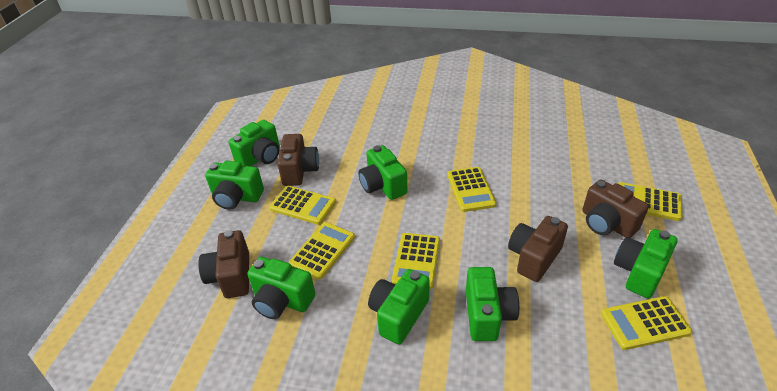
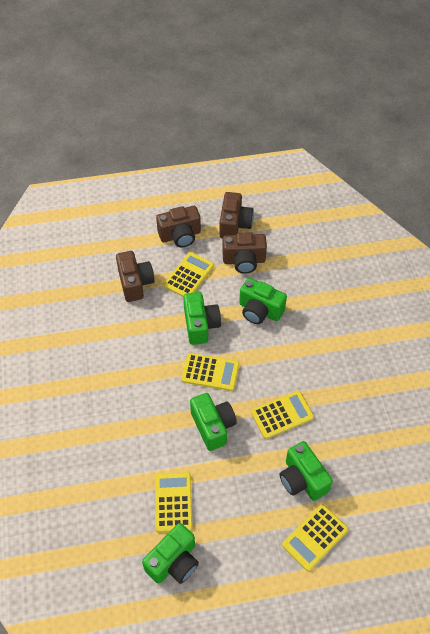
green camera: [205,160,264,210] [229,120,279,166] [247,257,315,319] [358,145,407,200] [368,269,430,344] [466,267,519,341] [614,229,677,298] = 7 -> [142,523,199,584] [183,292,221,345] [190,393,237,451] [239,278,287,324] [280,441,333,501] = 5
yellow calculator: [269,186,336,225] [289,222,355,280] [392,233,440,289] [447,167,496,212] [601,296,692,350] [618,182,682,221] = 6 -> [155,472,193,533] [164,252,214,297] [181,353,240,391] [251,391,314,439] [282,504,348,571] = 5

